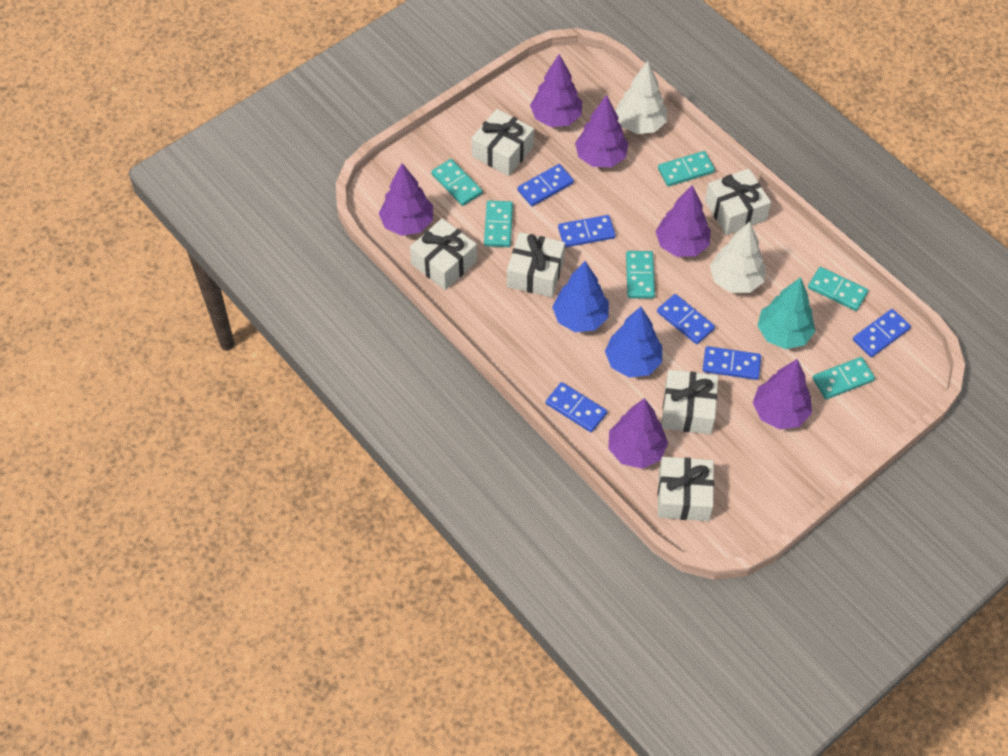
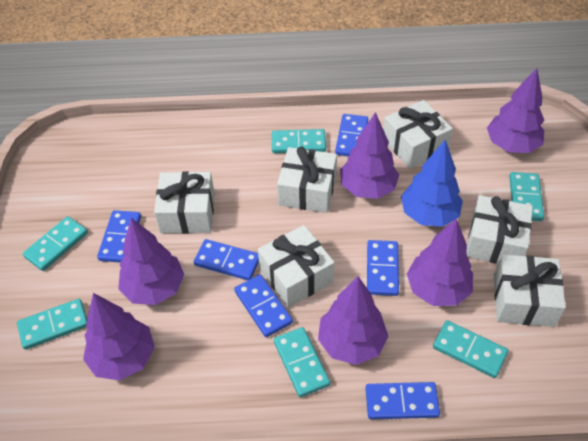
blue tree: [552,261,609,332] [605,307,662,377] = 2 -> [401,140,463,227] = 1
turquoise tree: [758,277,815,349] = 1 -> none = 0
white tree: [615,61,667,134] [710,222,766,293] = 2 -> none = 0

